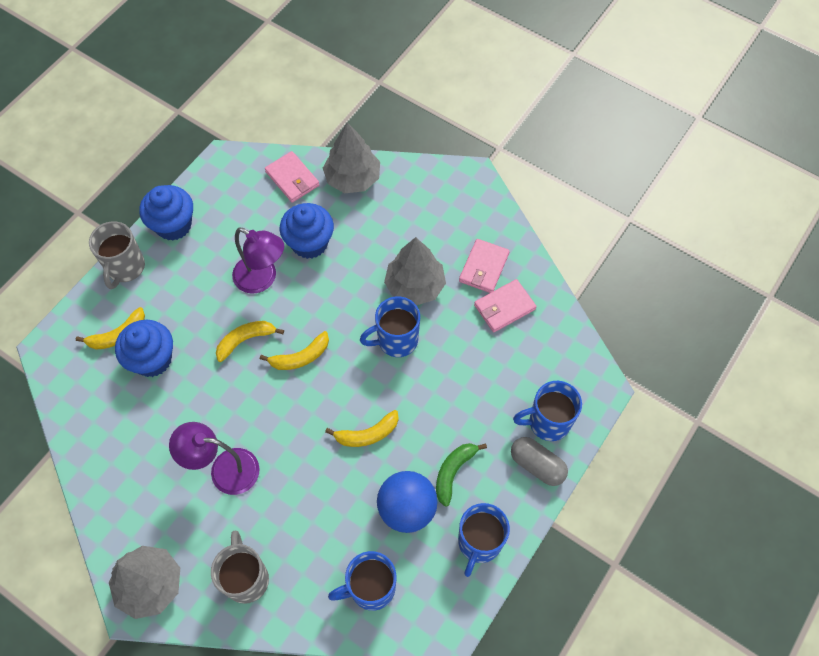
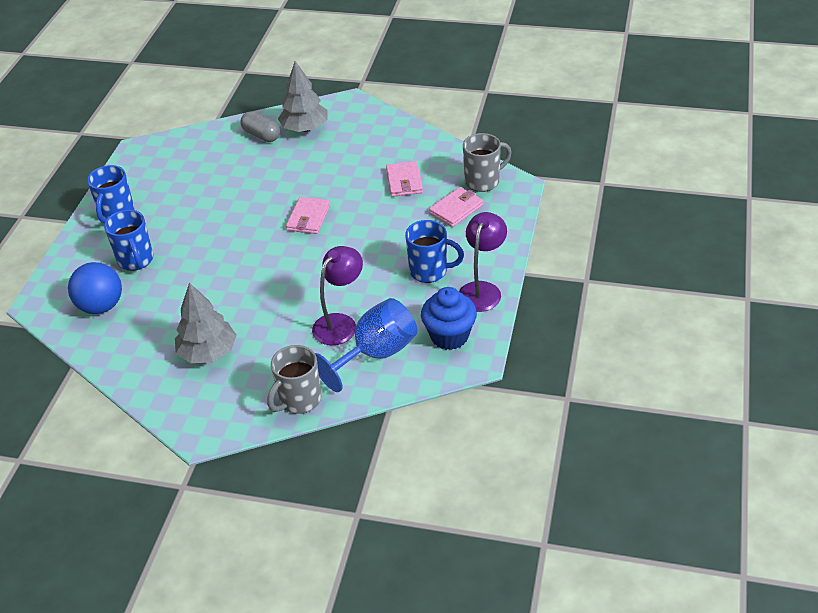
blue cupcake: [115,320,173,377] [139,185,193,241] [280,203,334,259] = 3 -> [421,287,477,350] = 1
blue goblet: none = 0 -> [315,298,417,392] = 1
blue mug: [328,551,396,611] [360,296,420,357] [458,503,510,577] [513,381,582,441] = 4 -> [87,165,135,223] [104,210,153,271] [405,220,464,283] = 3
green banana: [436,443,487,507] = 1 -> none = 0
grey tree: [109,546,180,619] [323,122,380,193] [384,237,446,305] = 3 -> [175,283,237,363] [278,61,327,132] = 2
yellow banana: [76,307,145,349] [216,321,284,362] [260,331,329,370] [325,410,399,447] = 4 -> none = 0

